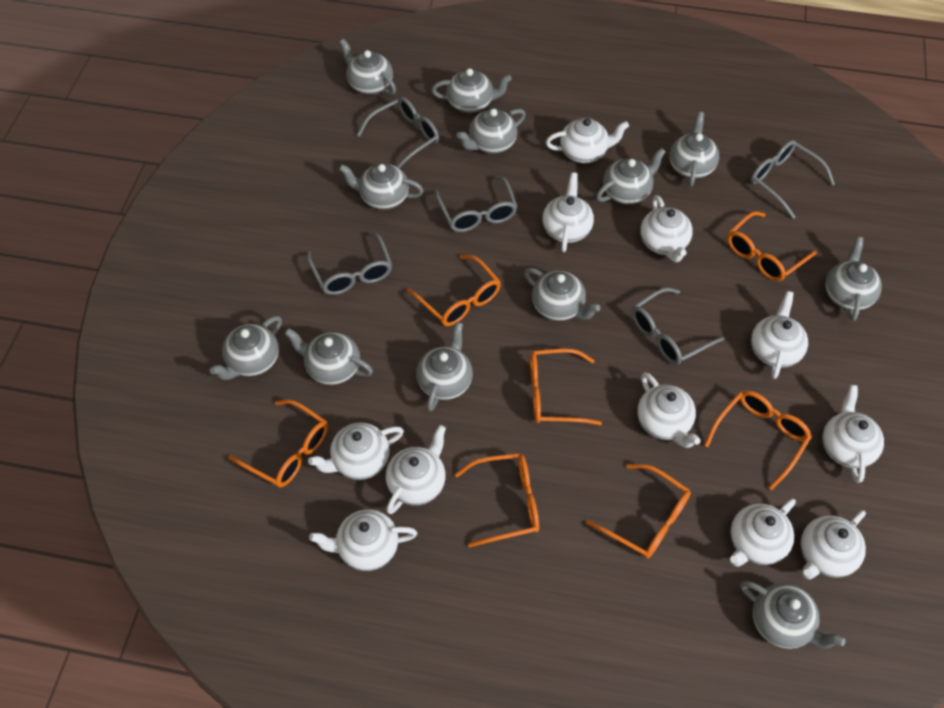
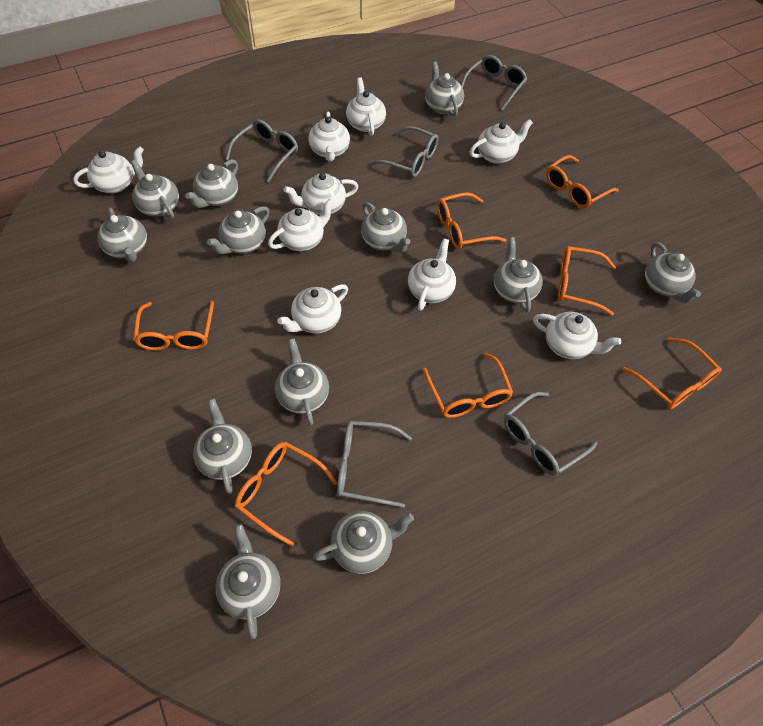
white teapot: [308,423,404,480] [309,509,418,571] [386,425,446,514] [542,172,594,252] [546,118,629,163] [637,372,700,448] [640,195,693,262] [730,499,796,567] [751,291,808,379] [801,510,866,580] [823,385,884,483] = 11 -> [73,146,144,193] [268,199,334,251] [277,284,348,334] [284,173,359,215] [308,112,350,161] [346,77,386,136] [408,238,456,311] [470,119,533,164] [533,312,621,359] = 9

